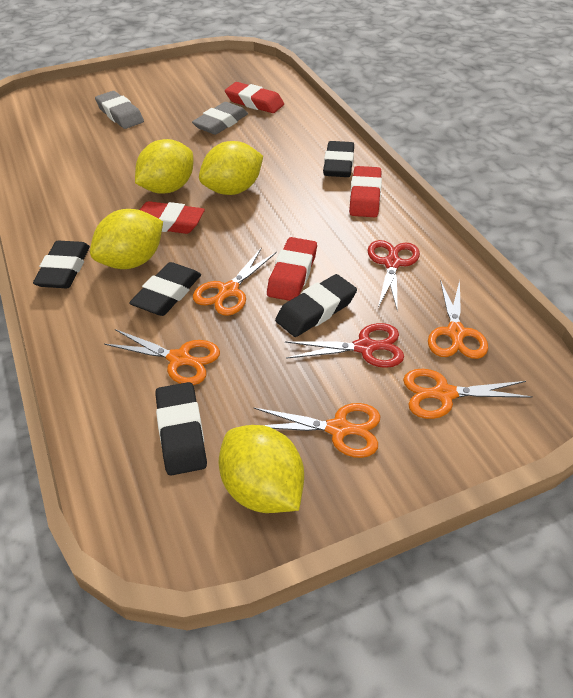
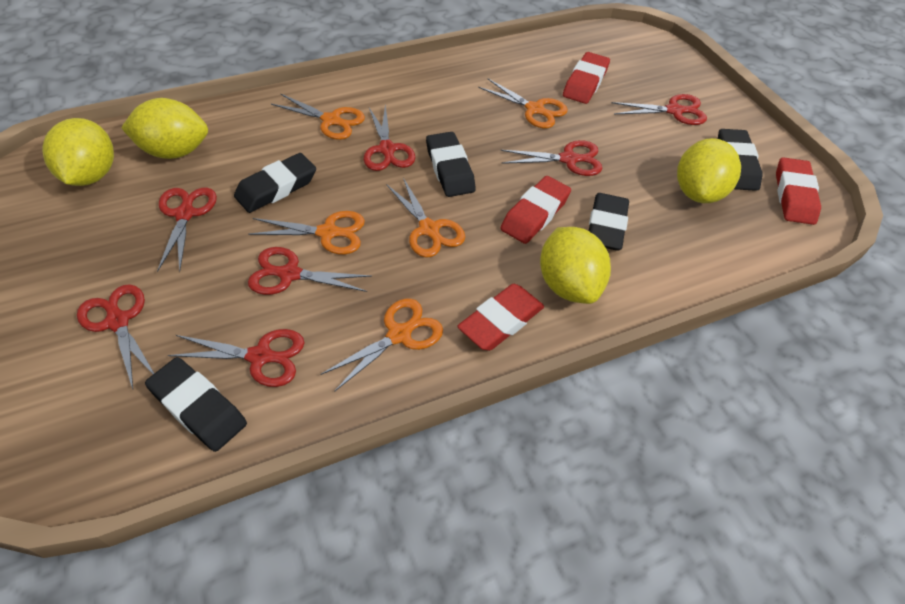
grey eraser: [95,91,144,129] [192,102,248,135] = 2 -> none = 0
red scissors: [285,323,404,368] [367,240,420,312] = 2 -> [77,284,154,389] [157,188,217,272] [168,329,304,387] [248,247,372,295] [364,105,416,171] [500,140,603,176] [611,94,707,125] = 7

